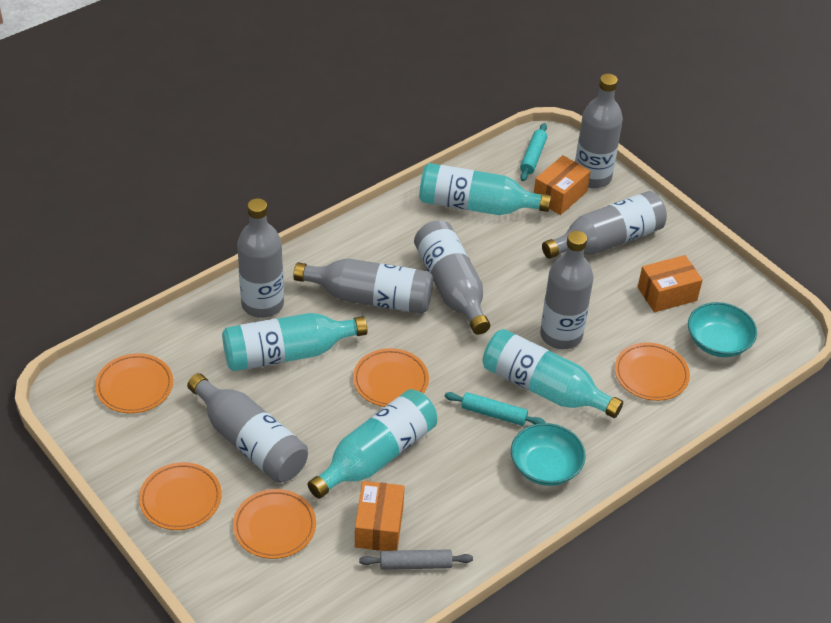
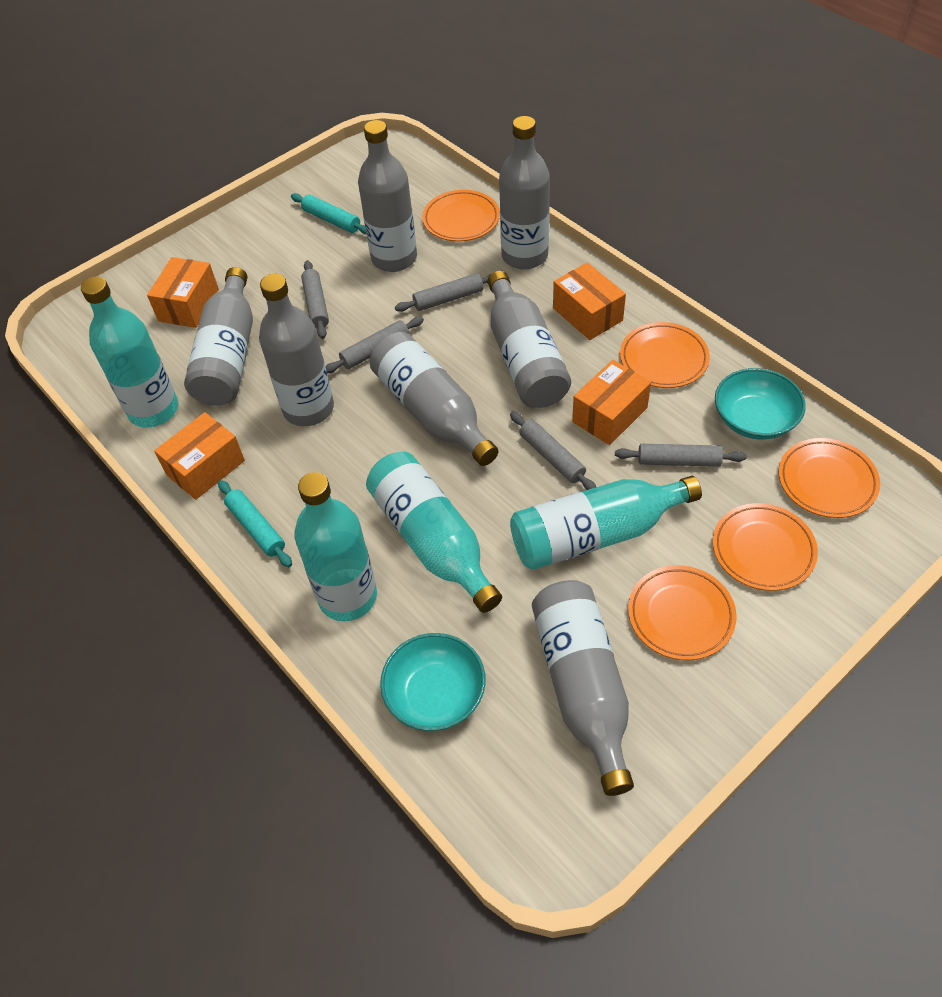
grey rolling pin: [359,549,473,570] = 1 -> [301,260,329,339] [326,317,424,373] [395,273,491,312] [510,411,596,490] [615,444,747,467] = 5
orange box: [355,481,405,551] [534,155,591,215] [638,255,703,312] = 3 -> [147,257,219,328] [154,412,245,500] [553,262,626,340] [572,360,651,445] = 4

